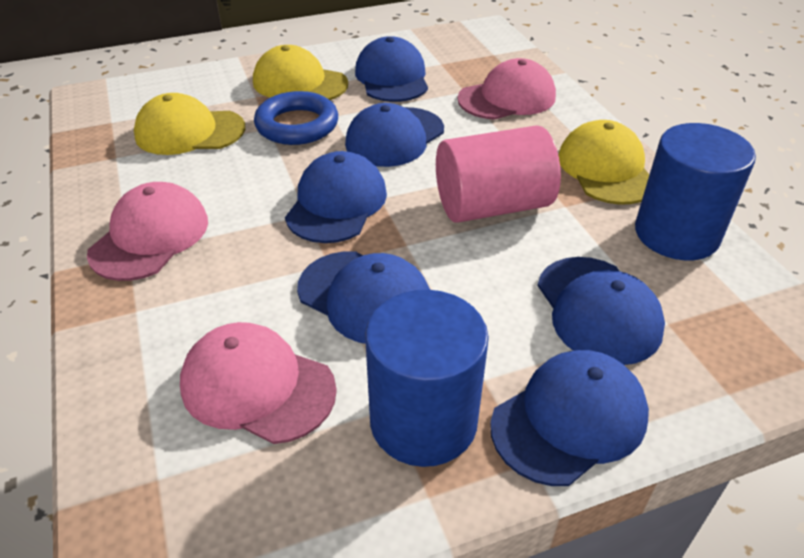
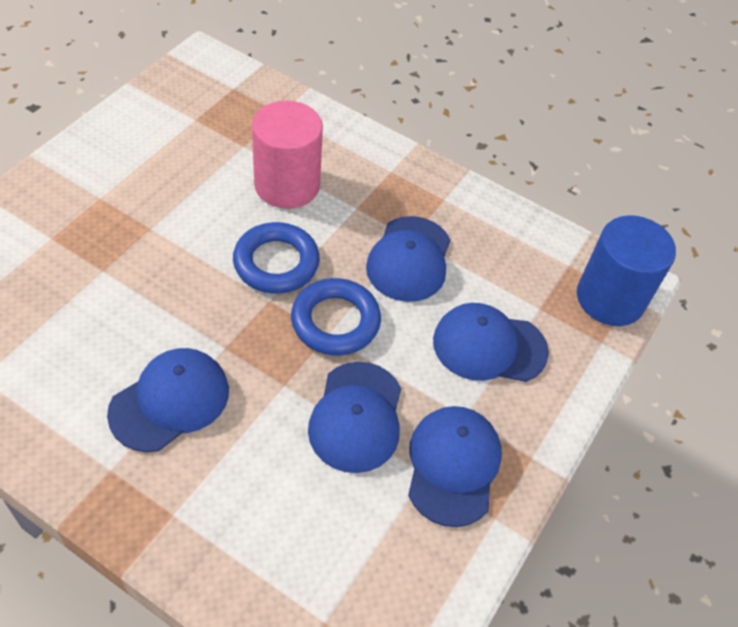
blue cap: [285,151,387,243] [297,251,430,344] [345,103,444,167] [355,36,428,102] [490,350,649,486] [538,257,665,365] = 6 -> [107,348,229,452] [308,362,401,473] [366,216,450,302] [408,406,502,527] [433,303,549,382] = 5
blue cylinder: [365,290,489,467] [635,123,756,260] = 2 -> [577,215,676,326] = 1
blue ring: [254,91,338,145] = 1 -> [233,222,320,294] [291,278,381,355] = 2
pink cap: [87,182,208,281] [180,322,337,444] [458,58,556,120] = 3 -> none = 0
yellow cap: [134,93,245,155] [253,45,348,100] [558,120,649,205] = 3 -> none = 0

